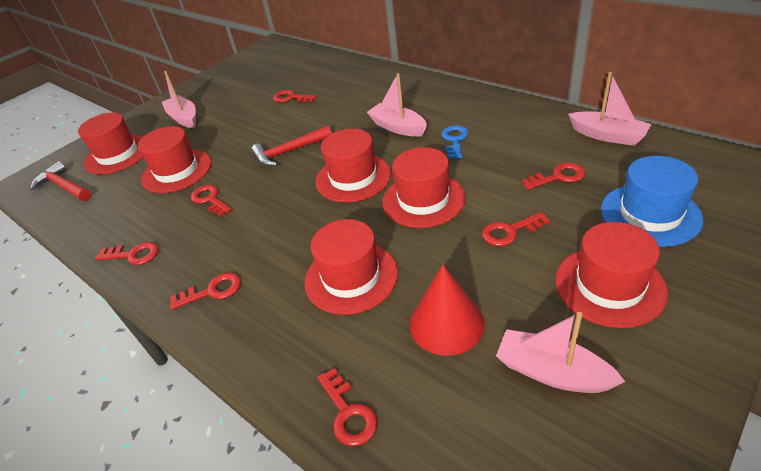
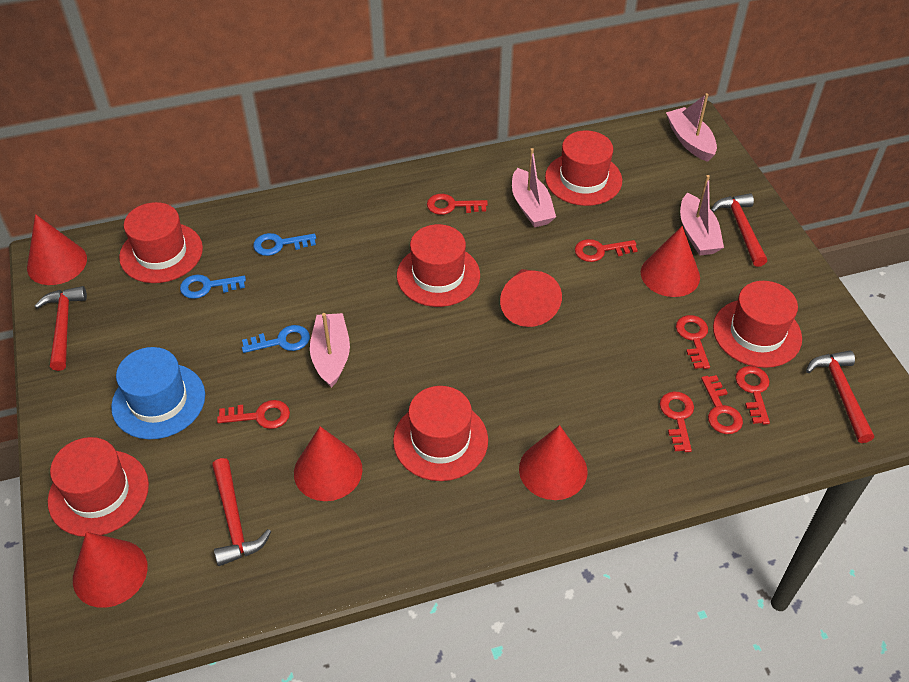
blue key: [442,125,468,159] = 1 -> [180,275,246,299] [242,325,310,353] [253,233,316,256] = 3
red cone: [410,264,485,356] = 1 -> [27,214,87,285] [73,532,148,608] [294,426,362,501] [500,269,562,327] [519,425,588,500] [641,226,700,297] = 6
red hammer: [31,161,91,201] [251,126,332,166] = 2 -> [35,286,87,371] [212,458,271,566] [711,193,767,267] [806,350,874,443] = 4

